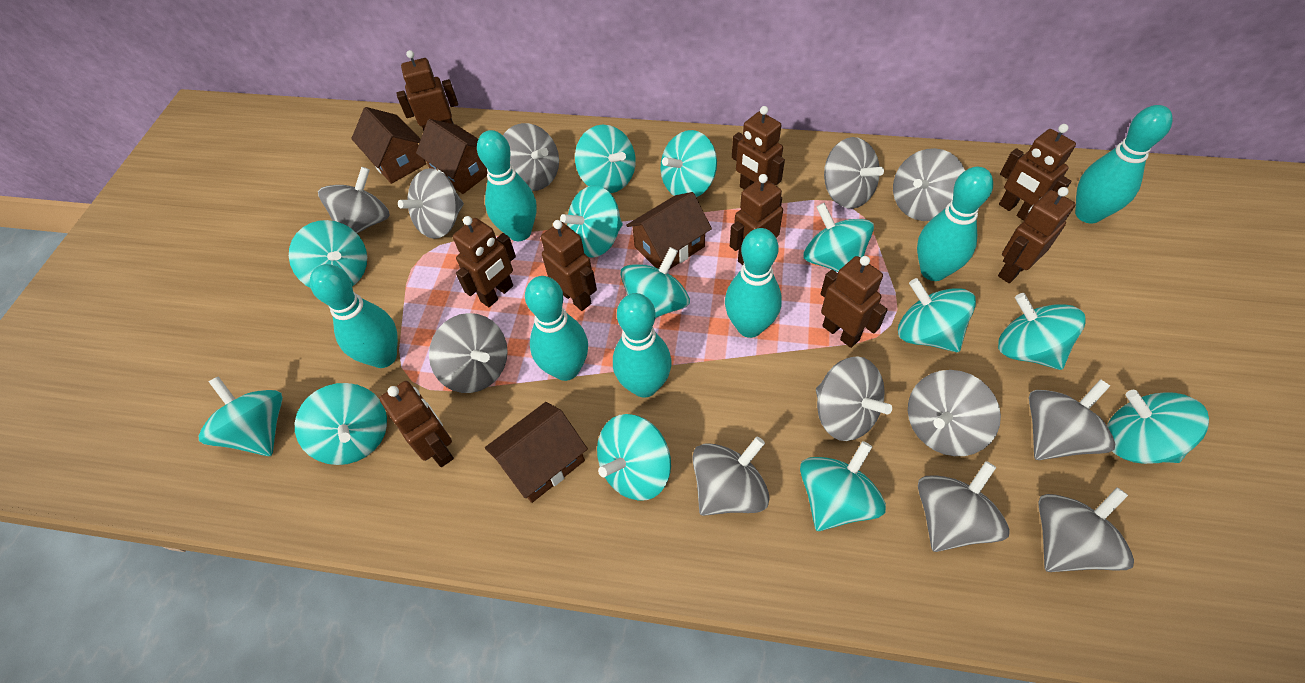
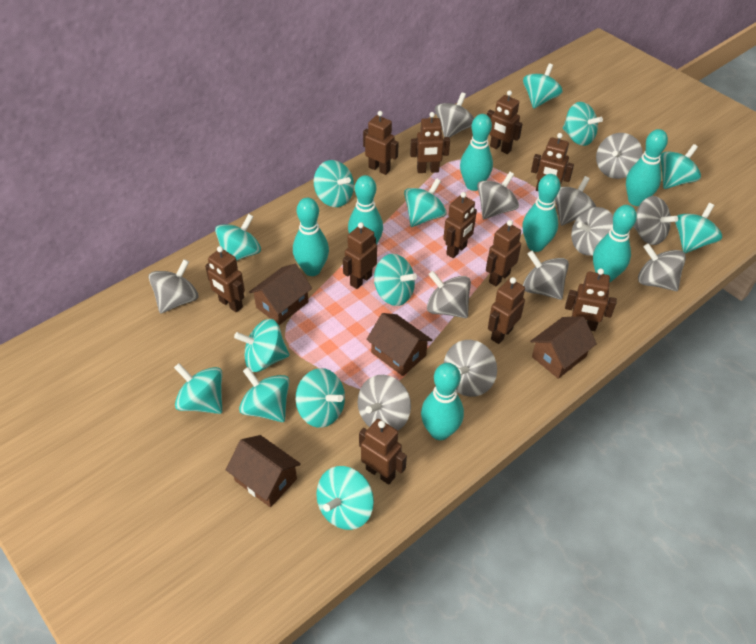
brown robot: [379,381,454,467] [396,50,458,131] [453,216,516,307] [541,220,597,311] [730,174,783,265] [732,106,785,190] [821,256,888,348] [998,187,1076,283] [999,124,1076,221] = 9 -> [205,246,245,313] [343,222,377,289] [359,419,407,485] [363,111,399,175] [410,112,450,173] [443,192,477,258] [486,220,521,286] [487,90,523,154] [488,277,525,344] [531,133,574,191] [565,268,617,331] = 11

